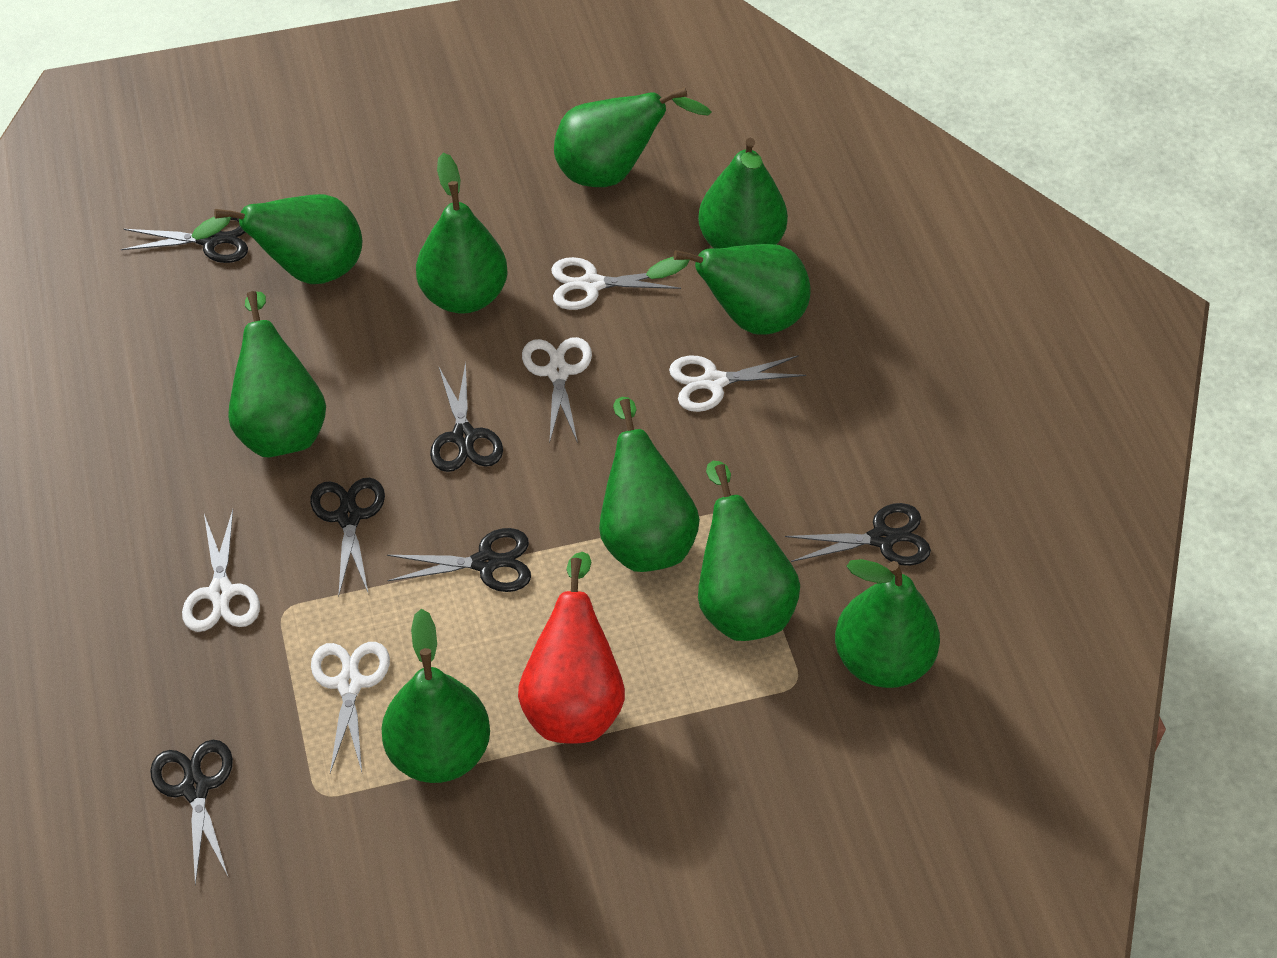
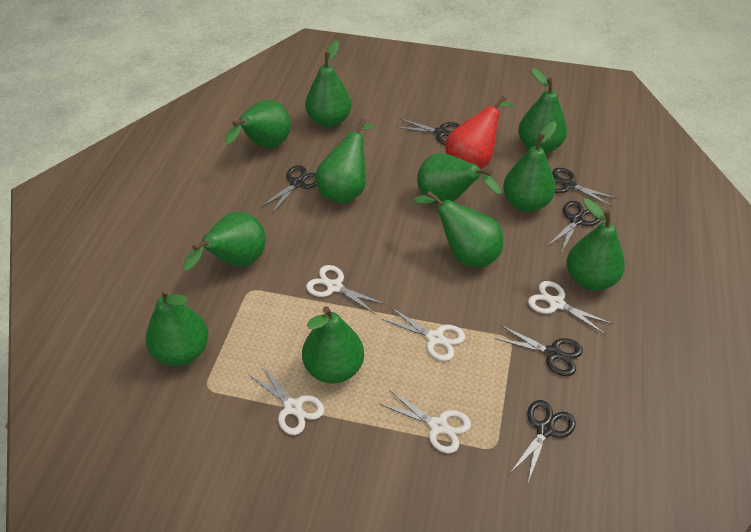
green pear: [191,194,362,284] [228,291,326,458] [381,609,490,783] [416,153,508,314] [554,87,712,187] [599,397,700,572] [646,244,811,335] [698,138,788,249] [698,461,800,641] [835,559,940,688] = 10 -> [146,288,208,366] [183,212,266,271] [225,100,291,148] [302,306,364,384] [305,40,351,127] [316,119,374,204] [414,191,503,267] [417,153,501,204] [503,121,557,212] [518,68,567,154] [567,199,625,291] = 11

